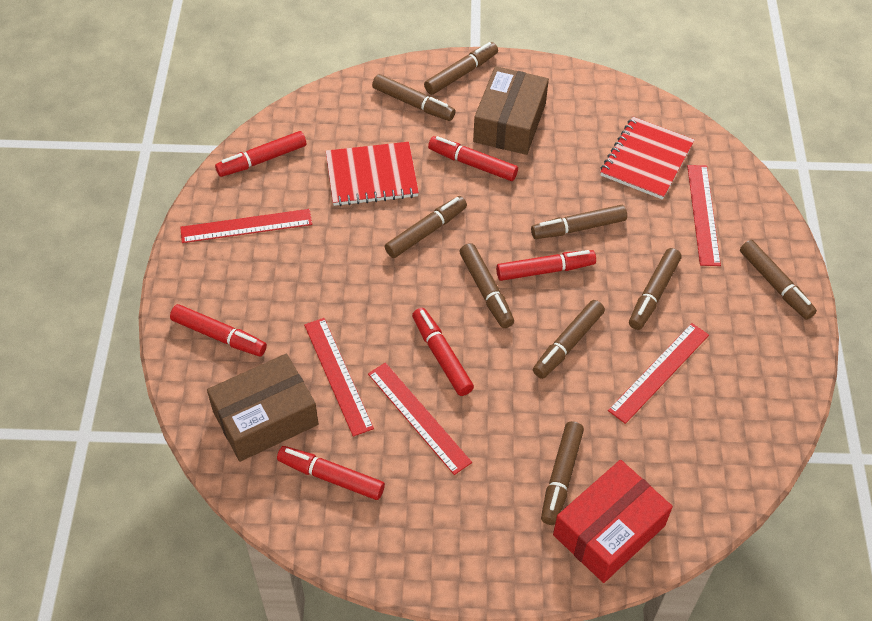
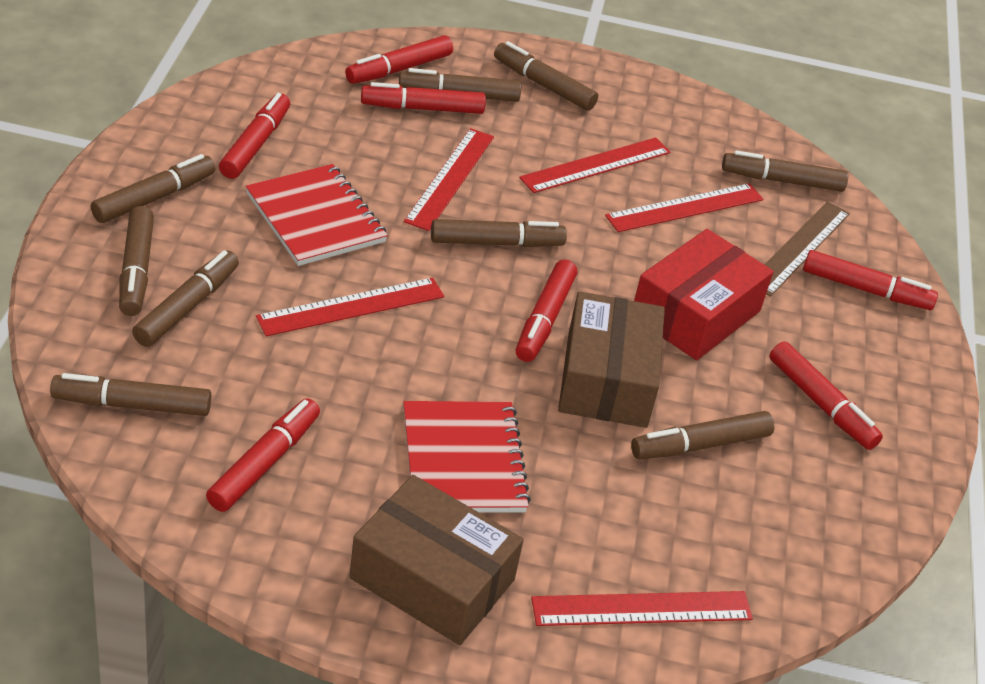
brown ruler: none = 0 -> [765,202,850,297] = 1
red marker: [170,304,267,356] [215,131,306,177] [277,446,385,500] [412,308,474,396] [428,136,518,181] [496,250,596,281] = 6 -> [206,398,320,512] [219,93,290,179] [345,35,453,84] [361,82,486,114] [516,260,577,362] [769,341,883,450] [803,250,938,310] = 7

